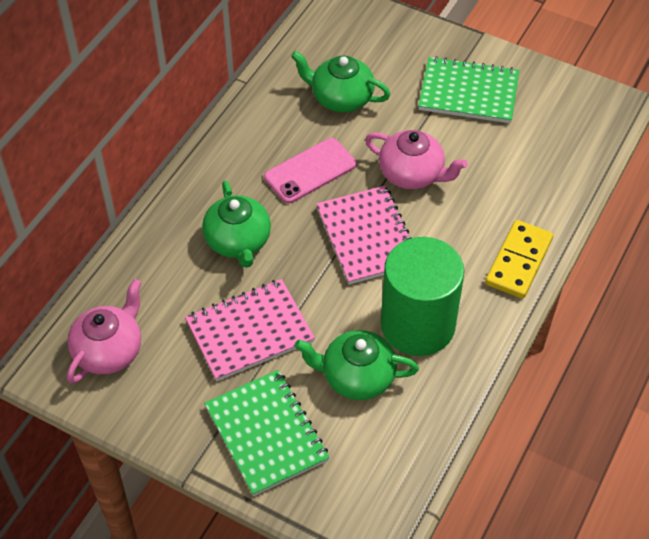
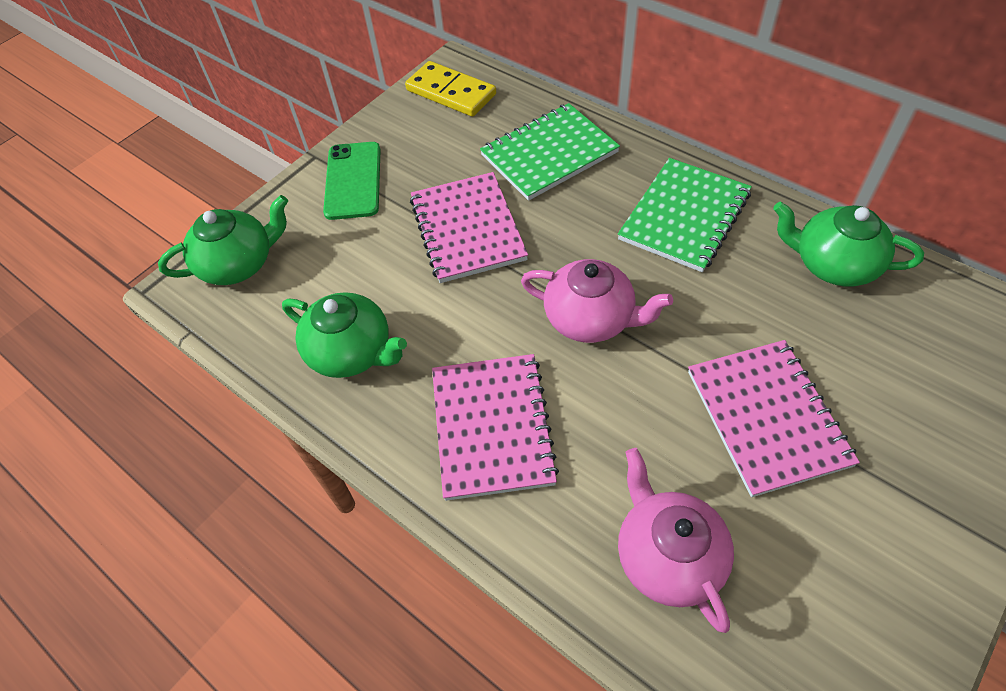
green cylinder: [381,237,464,356] = 1 -> none = 0
green phone: none = 0 -> [323,142,381,220] = 1
pink notebook: [185,279,315,381] [316,186,412,285] = 2 -> [410,172,528,283] [432,354,559,501] [688,340,860,497] = 3
pink phone: [264,138,357,204] = 1 -> none = 0

